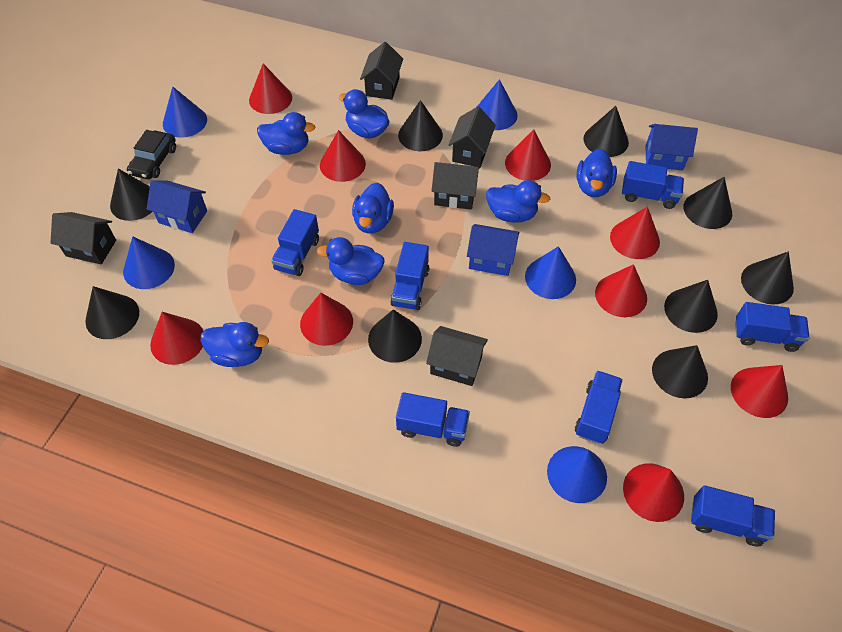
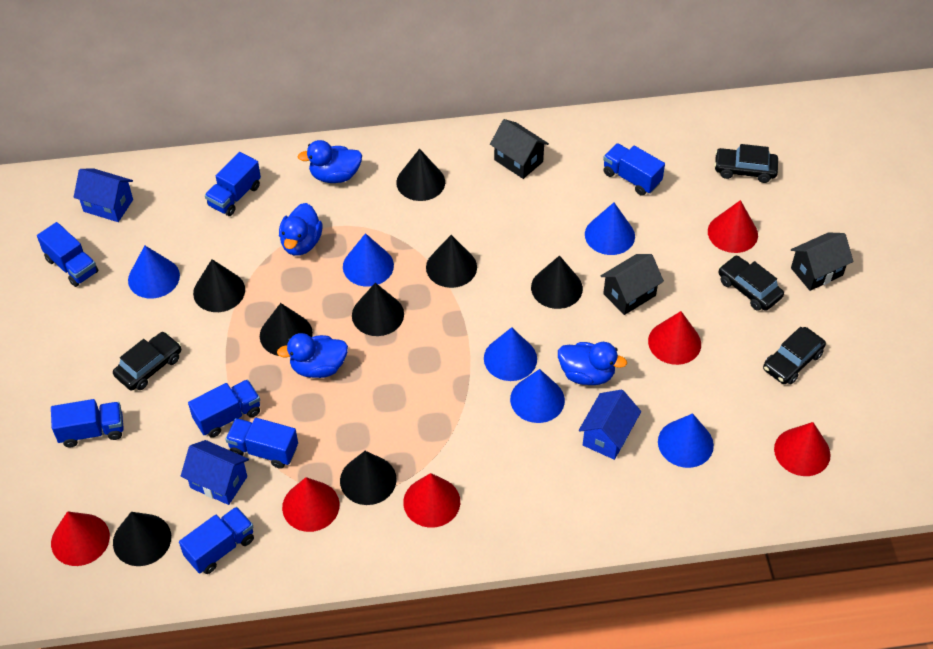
black car: [127,130,176,179] = 1 -> [113,332,181,391] [714,144,778,183] [718,256,784,311] [763,327,826,385] = 4
black cone: [85,286,139,339] [110,168,153,221] [368,309,422,363] [398,100,443,151] [583,106,629,157] [652,345,708,398] [664,280,718,333] [684,177,732,229] [741,251,794,305] = 9 -> [113,512,171,566] [193,259,245,312] [260,303,313,356] [340,451,397,505] [352,283,404,336] [396,149,445,201] [426,235,477,288] [531,255,583,309] = 8
black house: [51,212,116,264] [360,42,403,100] [426,326,488,386] [431,162,480,210] [448,107,496,168] = 5 -> [490,119,549,179] [601,254,664,315] [791,232,854,291] = 3
blue cone: [123,236,175,289] [163,87,207,138] [477,79,518,130] [525,246,576,299] [547,446,607,503] = 5 -> [128,246,180,299] [343,233,394,286] [484,327,537,381] [510,369,565,423] [585,203,635,255] [658,413,714,468] = 6
blue duck: [201,322,269,367] [257,112,316,155] [317,237,385,285] [339,89,390,139] [352,183,394,234] [486,180,551,223] [576,149,617,197] = 7 -> [277,333,348,378] [279,203,323,255] [298,140,362,183] [558,342,627,385] = 4
red cone: [150,312,203,365] [249,64,292,114] [300,293,353,346] [320,130,366,182] [505,129,551,181] [595,264,647,317] [610,207,660,259] [623,463,684,522] [731,365,788,418] = 9 -> [51,511,110,566] [282,477,340,532] [403,473,460,528] [648,311,701,365] [708,200,758,253] [774,422,831,476] = 6

